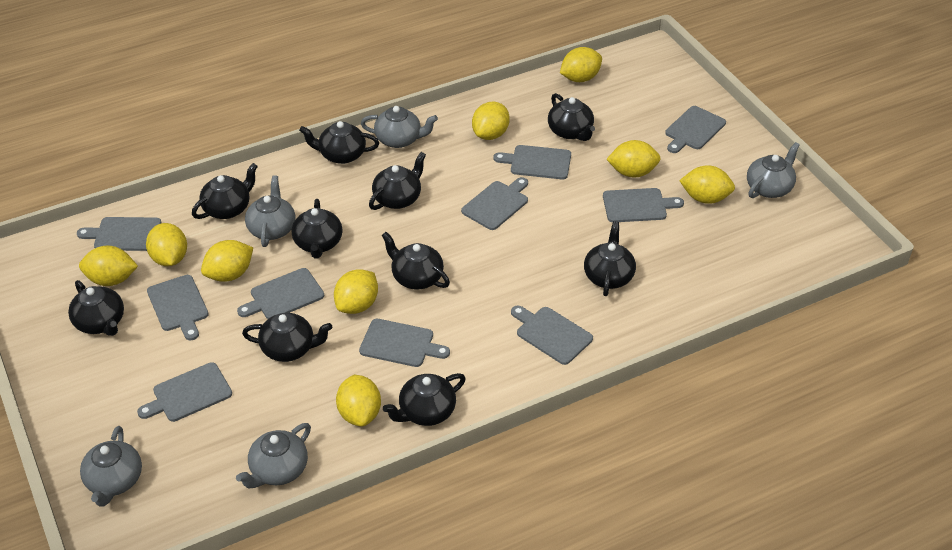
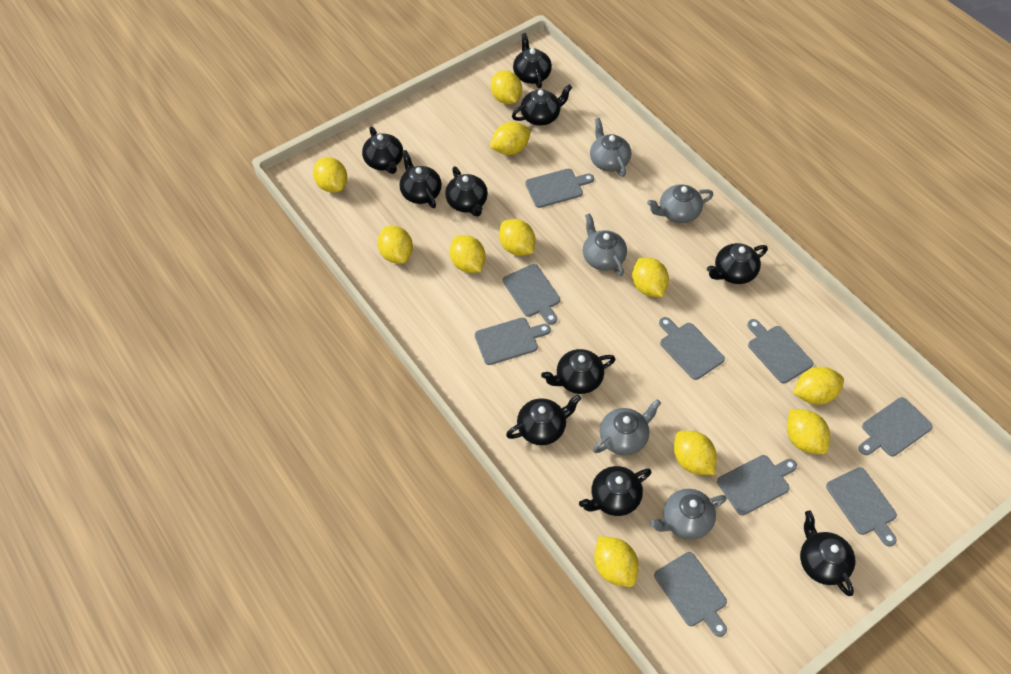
grey cutting board: [77,217,161,251] [137,362,232,422] [147,275,209,340] [237,268,324,319] [359,319,450,367] [461,177,528,230] [493,145,571,179] [511,305,593,365] [603,188,684,222] [665,106,726,153] = 10 -> [475,318,551,365] [503,264,560,325] [525,169,594,208] [654,552,727,637] [659,317,725,380] [717,455,797,515] [747,319,813,383] [826,467,897,547] [859,397,933,456] = 9
yellow lemon: [79,245,138,286] [146,223,187,266] [201,240,253,282] [334,269,378,314] [336,375,381,427] [472,102,510,140] [560,47,602,82] [606,140,661,177] [679,165,735,204] = 9 -> [313,157,347,193] [378,226,413,264] [450,235,486,273] [490,122,531,155] [491,70,522,104] [499,219,535,256] [594,536,639,587] [632,257,669,297] [674,431,717,475] [787,409,830,454] [793,367,844,405] = 11

